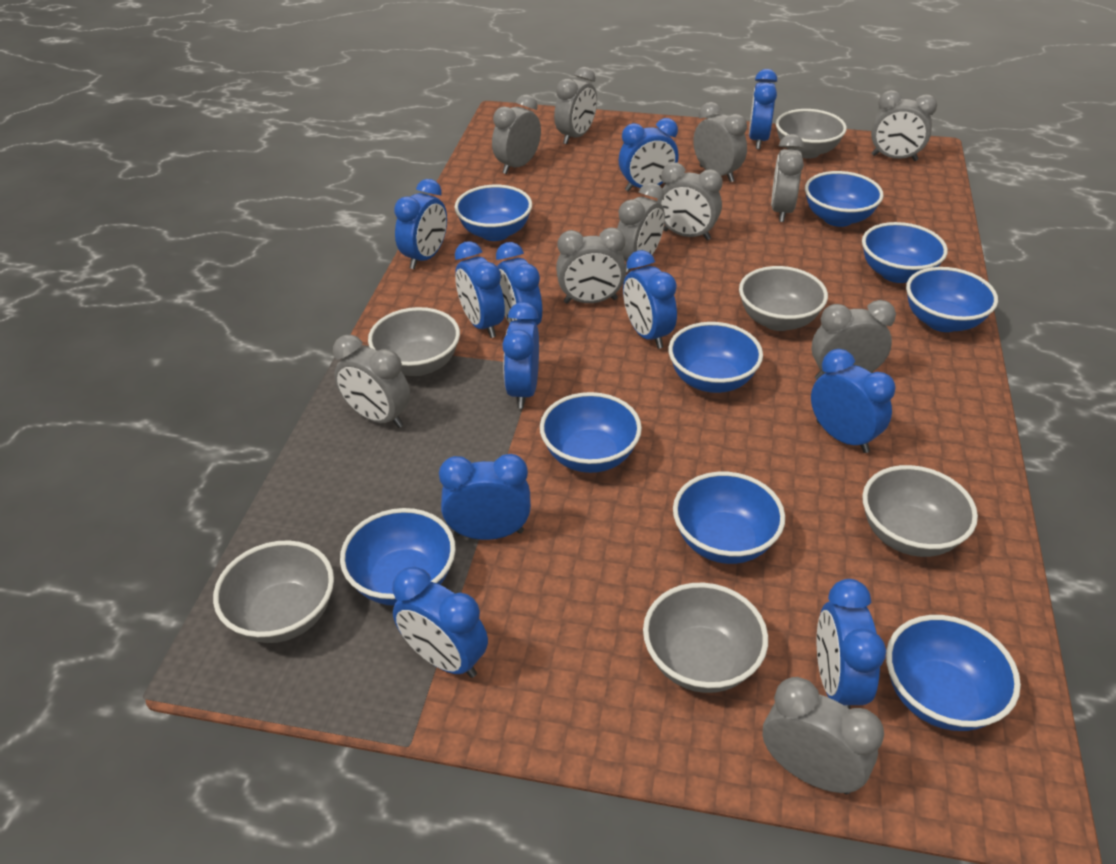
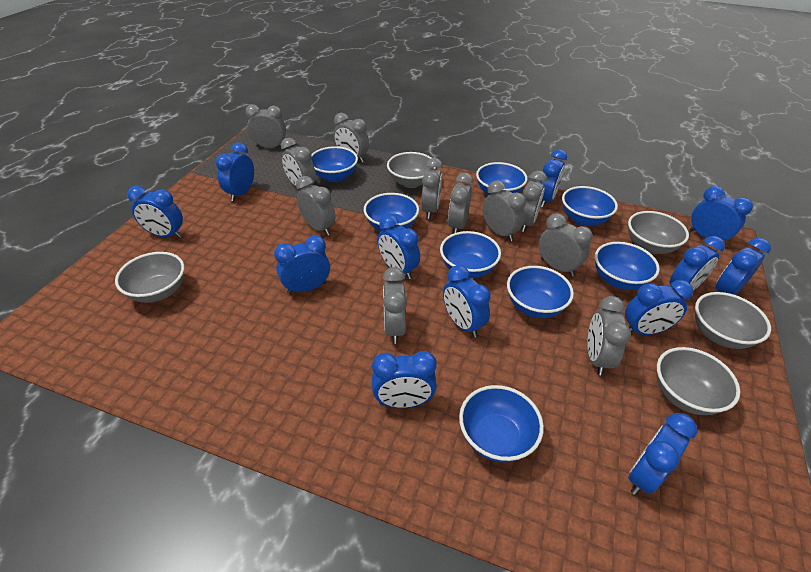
blue bowl: [340,508,456,606] [455,185,532,241] [540,392,642,473] [668,322,763,393] [673,472,785,564] [805,171,884,227] [862,222,948,283] [886,615,1021,731] [906,267,998,332] = 9 -> [311,146,358,182] [364,193,419,231] [440,231,501,278] [459,385,544,463] [476,162,527,195] [507,266,574,318] [562,186,618,226] [595,242,660,290] = 8
blue clock: [392,567,488,678] [394,179,447,269] [439,454,531,540] [455,241,505,338] [496,242,542,325] [502,302,539,409] [619,118,678,192] [623,250,677,349] [749,69,777,149] [811,349,896,453] [817,579,886,709] = 11 -> [127,186,183,238] [215,143,254,201] [274,235,330,294] [372,351,437,408] [378,215,420,279] [443,265,491,338] [540,149,567,207] [625,280,693,335] [628,413,697,495] [669,236,725,290] [690,186,753,245] [715,238,771,295] = 12
grey bowl: [213,540,334,643] [368,307,460,376] [643,583,768,693] [739,266,828,331] [776,109,847,159] [862,465,978,557] = 6 -> [115,252,185,303] [387,152,436,188] [628,211,689,254] [657,347,740,415] [695,292,771,349] = 5

